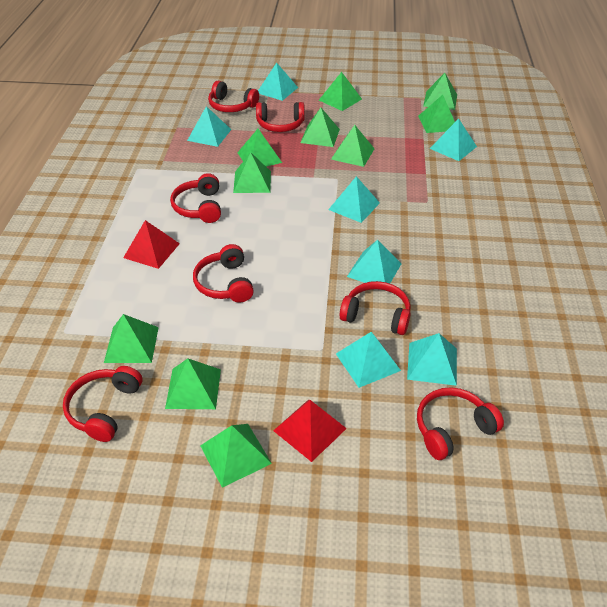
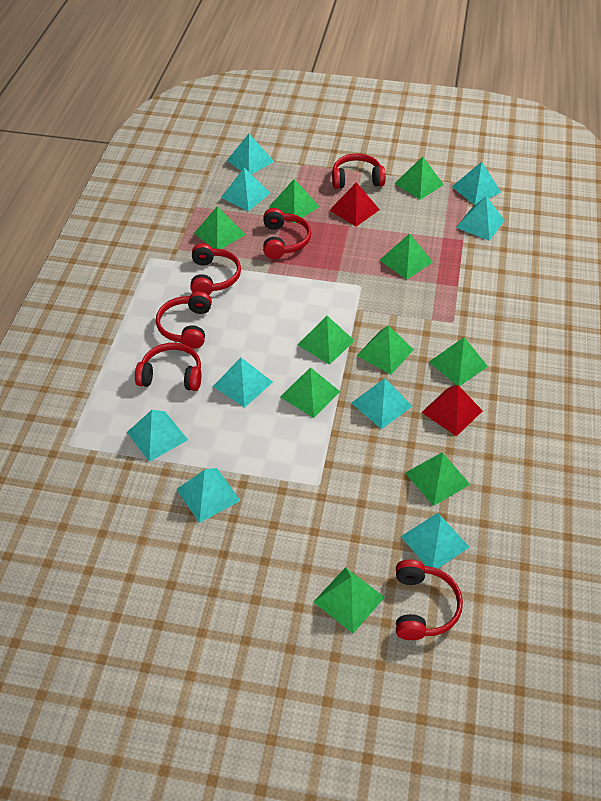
red headphones: [63,366,142,442] [170,173,221,223] [193,244,254,303] [208,80,259,112] [256,102,305,132] [339,281,411,335] [417,387,504,460] = 7 -> [135,343,201,391] [156,291,212,349] [190,243,241,295] [263,208,311,259] [332,154,386,189] [396,559,463,640] = 6
turquoise pyramid: [187,106,231,147] [258,63,298,101] [328,176,380,223] [336,332,401,388] [347,240,401,284] [407,333,457,386] [430,119,477,161] = 7 -> [127,410,188,462] [177,468,240,523] [213,358,273,408] [221,168,270,211] [227,134,274,174] [352,378,413,429] [401,513,469,569] [452,162,501,205] [456,196,505,241] = 9

